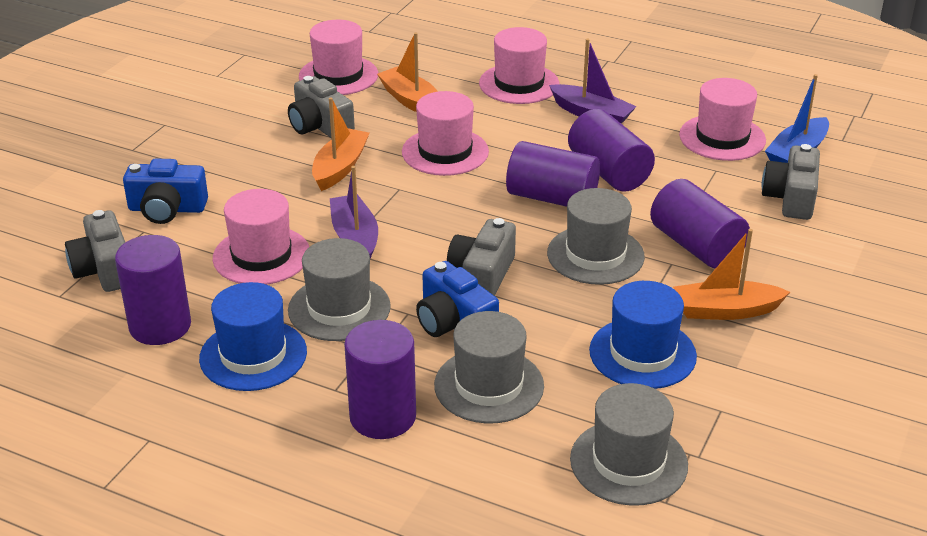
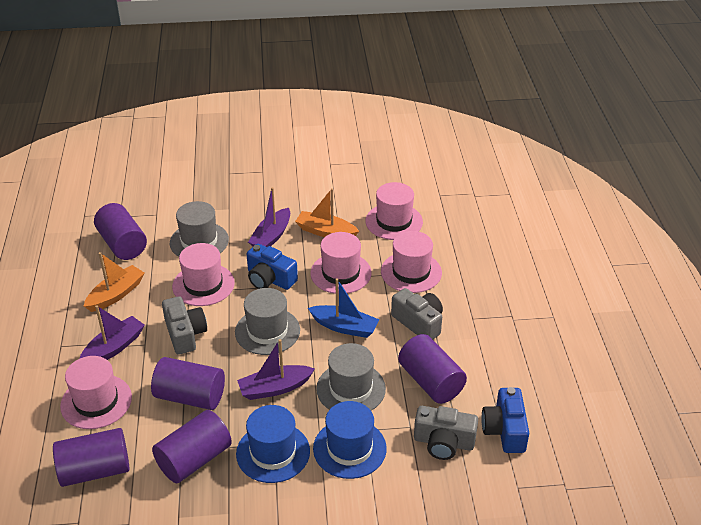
grey camera: [65,210,125,292] [288,76,355,139] [447,218,516,296] [762,144,820,220] = 4 -> [162,296,207,355] [391,288,443,339] [414,406,478,460] = 3
grey hat: [288,238,391,341] [434,311,544,423] [547,188,645,285] [570,383,688,506] = 4 -> [170,201,229,257] [235,288,300,355] [316,343,386,411] = 3
orange boat: [312,97,370,191] [377,32,438,112] [673,229,790,320] = 3 -> [84,252,145,312] [295,188,359,237] = 2
purple boat: [330,166,378,259] [549,39,637,124] = 2 -> [80,305,145,360] [237,339,315,400] [248,187,290,247] = 3

